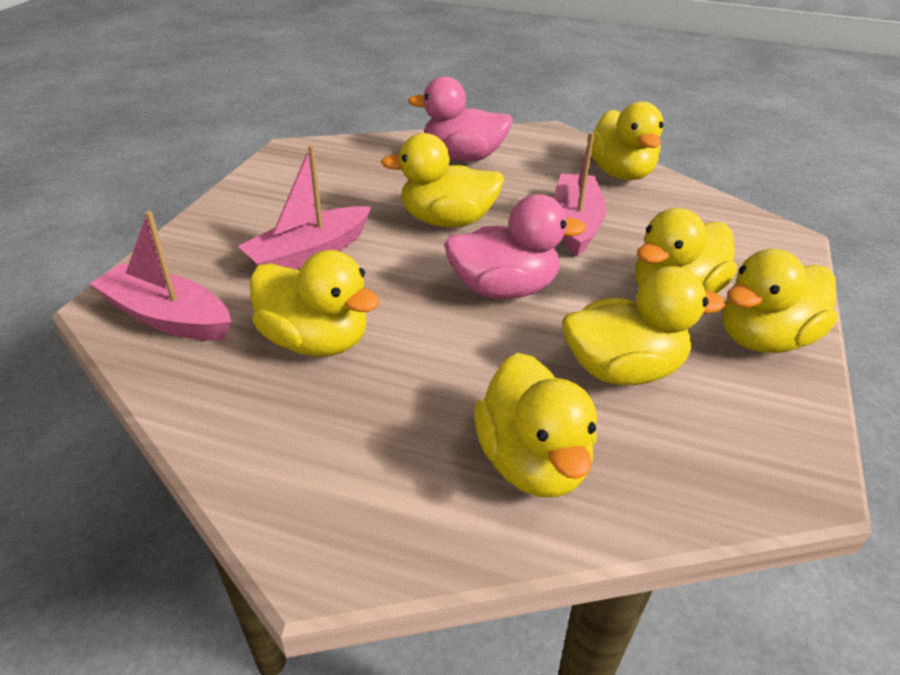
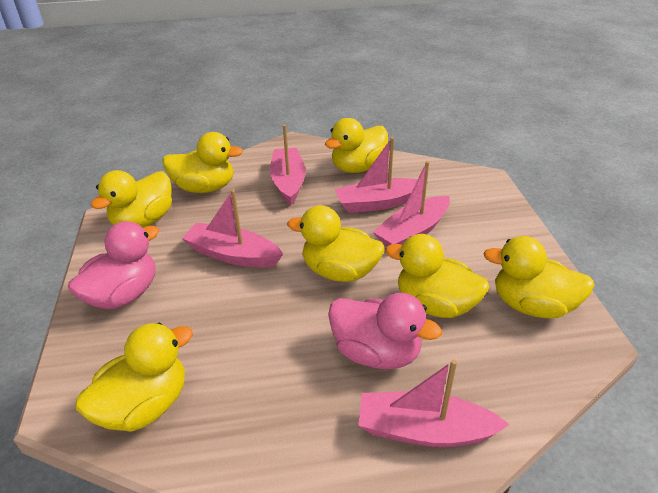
pink boat: [90,211,231,341] [238,145,371,269] [553,132,607,256] = 3 -> [182,189,283,267] [270,124,306,205] [335,137,428,213] [358,359,510,447] [373,161,450,247] = 5

